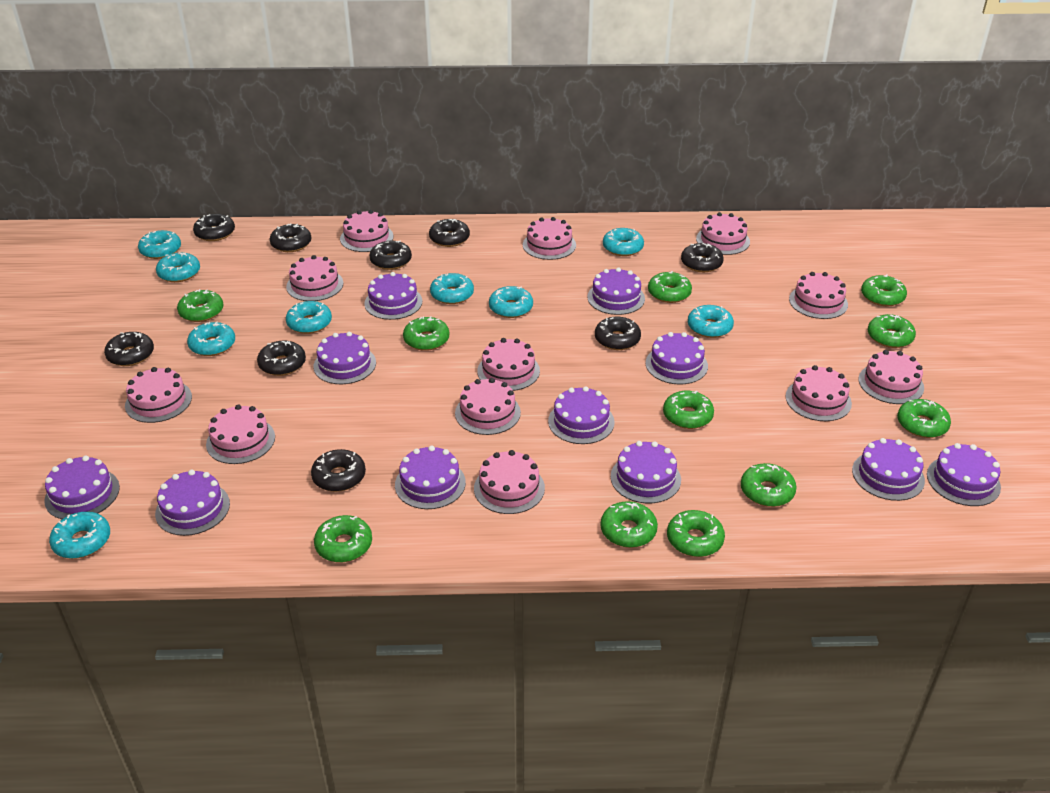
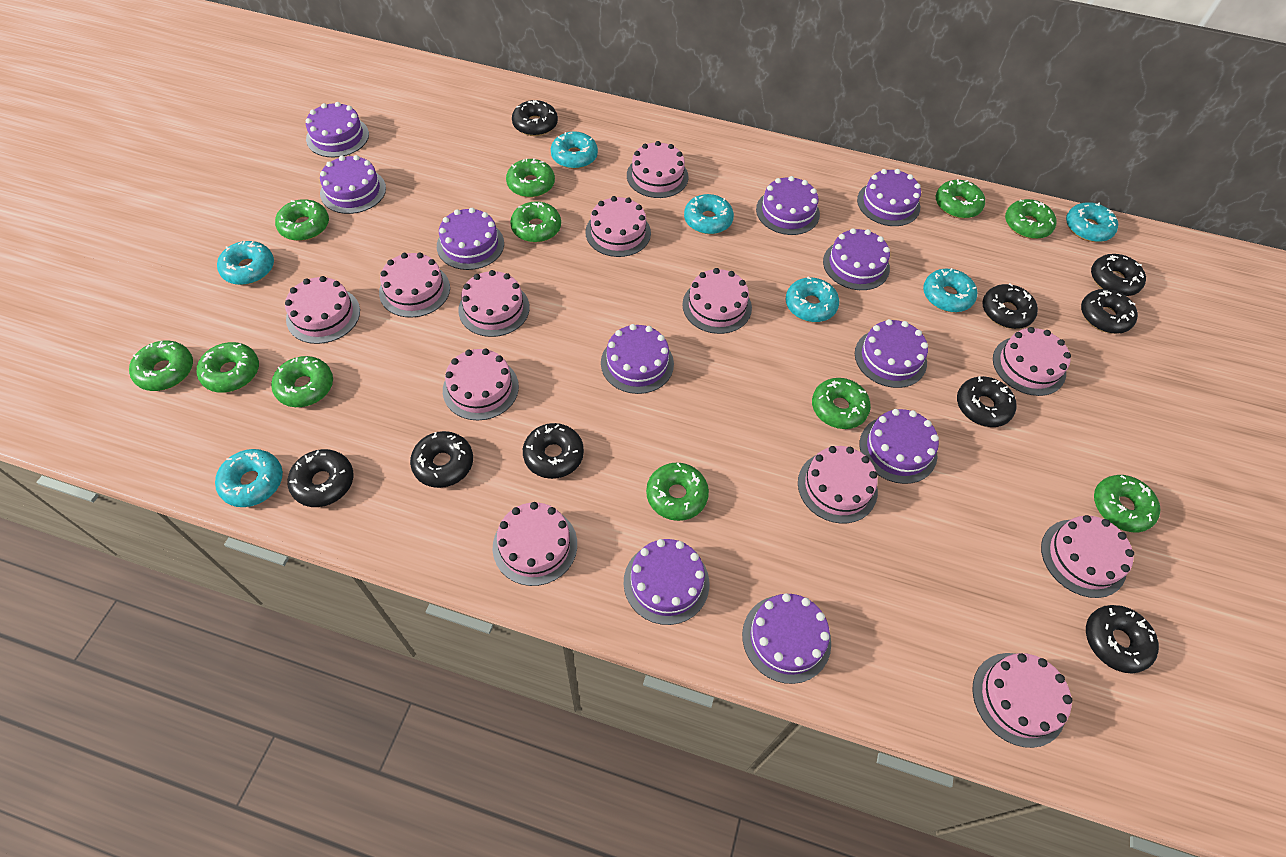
turquoise donut: [49,512,110,559] [138,230,181,259] [156,252,200,282] [187,322,235,356] [286,301,332,334] [430,273,474,304] [489,286,533,318] [603,228,644,256] [688,305,734,338] = 9 -> [215,449,283,507] [217,241,274,285] [551,131,598,169] [684,194,734,234] [786,277,839,322] [923,268,977,312] [1066,202,1118,242] = 7

